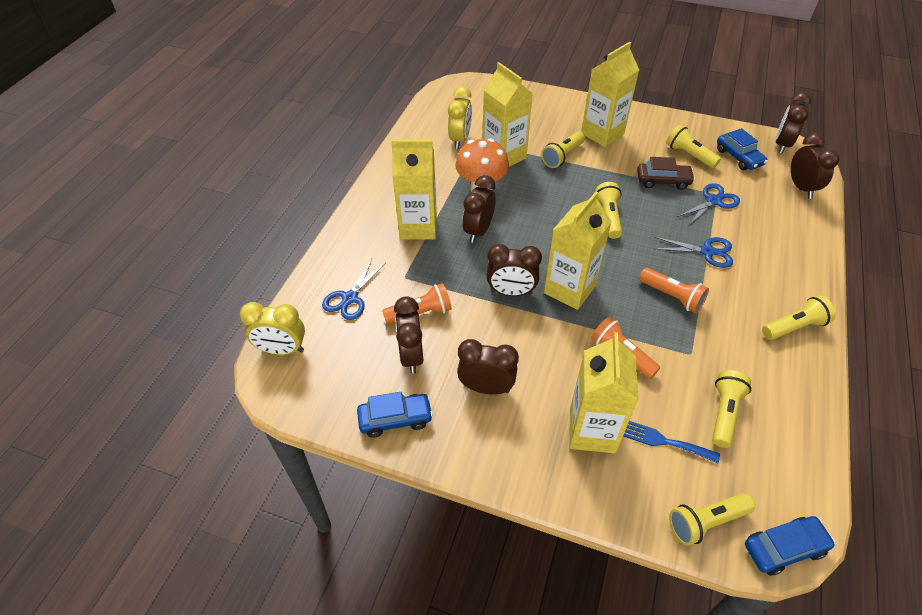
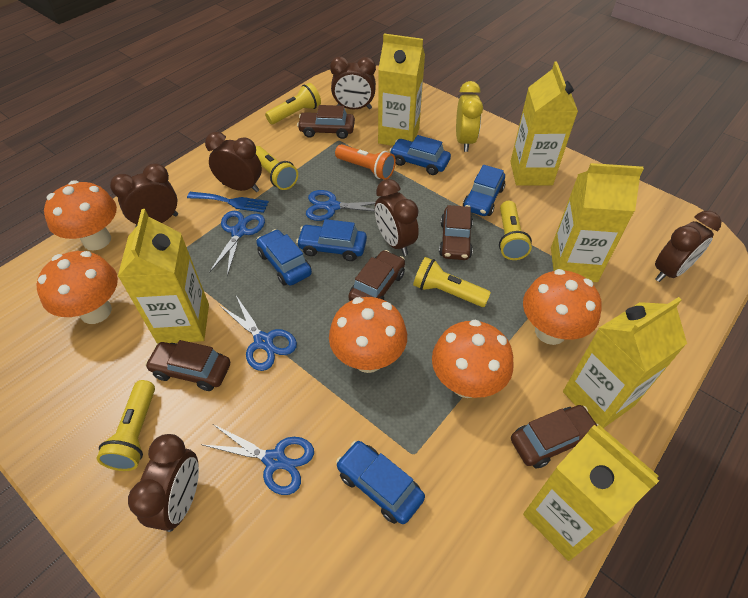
blue car: [357,392,433,438] [717,128,768,170] [745,516,836,576] = 3 -> [256,229,312,286] [296,219,367,261] [336,441,425,524] [389,135,451,175] [463,165,505,216] = 5
blue scissors: [322,259,386,320] [654,237,733,268] [677,183,740,225] = 3 -> [201,424,314,495] [209,211,265,276] [219,296,297,371] [306,190,375,221] = 4
brown car: [637,157,695,190] = 1 -> [145,340,230,391] [297,105,355,139] [348,250,405,301] [439,205,473,260] [511,405,599,469] = 5
orange flashlight: [382,283,452,324] [591,316,660,379] [639,268,709,313] = 3 -> [335,144,396,180] = 1
orange mushroom: [455,138,509,192] = 1 -> [36,251,118,324] [44,180,117,251] [329,297,407,373] [432,320,513,398] [523,269,602,345] = 5
yellow carton: [391,140,437,240] [483,62,533,167] [544,191,611,310] [569,332,639,453] [581,42,639,147] = 5 -> [118,209,209,343] [378,34,425,146] [510,61,578,185] [523,425,659,561] [551,163,644,282] [563,297,687,428] = 6
yellow clock: [240,302,305,355] [448,86,472,149] = 2 -> [456,81,483,152] = 1
yellow flashlight: [541,131,585,168] [595,182,622,239] [666,125,721,168] [669,493,755,546] [712,370,751,448] [762,296,836,340] = 6 -> [97,380,155,471] [256,146,298,190] [265,83,321,124] [413,257,491,307] [499,201,532,260] = 5

